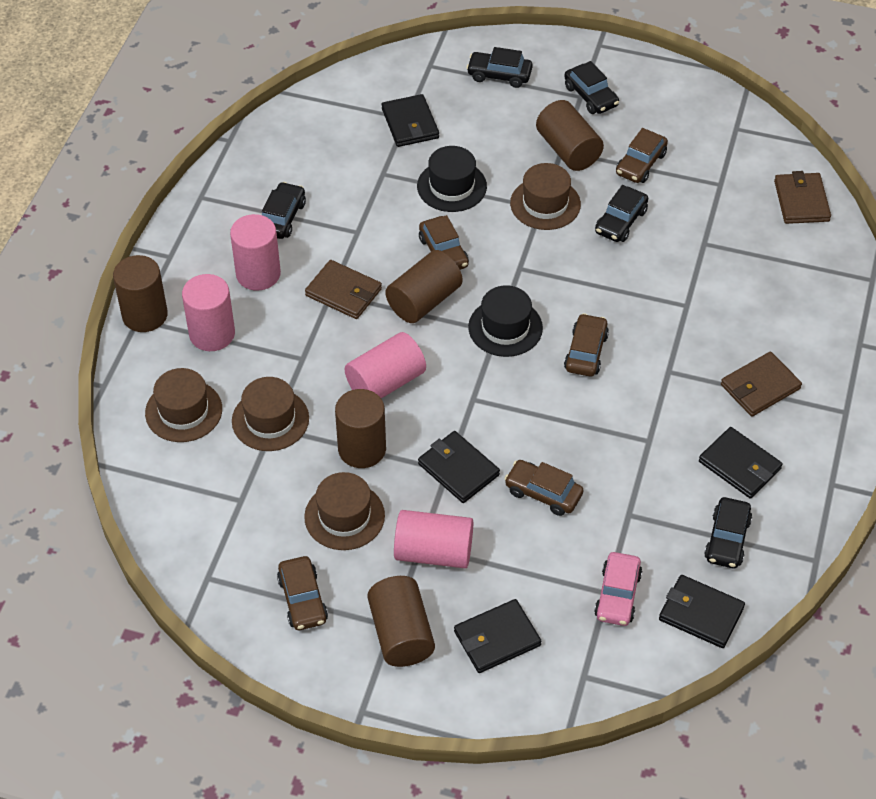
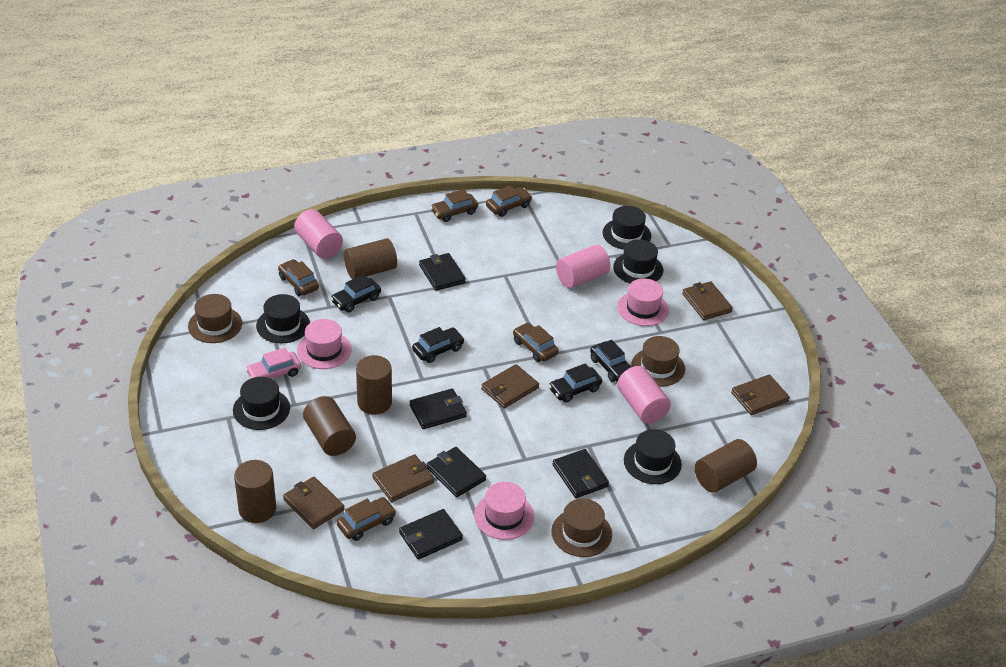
black car: [262,182,306,239] [466,47,533,88] [564,61,619,114] [595,185,648,242] [704,497,752,568] = 5 -> [330,274,381,312] [412,327,465,363] [549,363,602,403] [590,340,632,382] = 4
black hat: [417,146,487,212] [468,285,543,357] = 2 -> [233,377,290,430] [256,294,310,343] [603,206,651,250] [613,239,663,283] [624,429,682,484] = 5
brown hat: [145,368,222,442] [232,377,309,451] [304,472,385,550] [510,163,581,230] = 4 -> [188,294,242,343] [551,498,612,557] [631,336,685,386] = 3
brown wallet: [305,260,382,319] [721,352,802,417] [774,171,831,224] = 3 -> [283,477,345,529] [372,454,434,502] [481,364,539,408] [682,281,733,320] [731,374,790,415] = 5
pink cylinder: [182,274,235,351] [230,214,281,291] [345,332,426,399] [394,510,473,568] = 4 -> [294,209,343,259] [556,245,610,288] [617,366,671,424] = 3
pink hat: none = 0 -> [297,319,351,369] [474,482,534,540] [617,278,669,326] = 3

